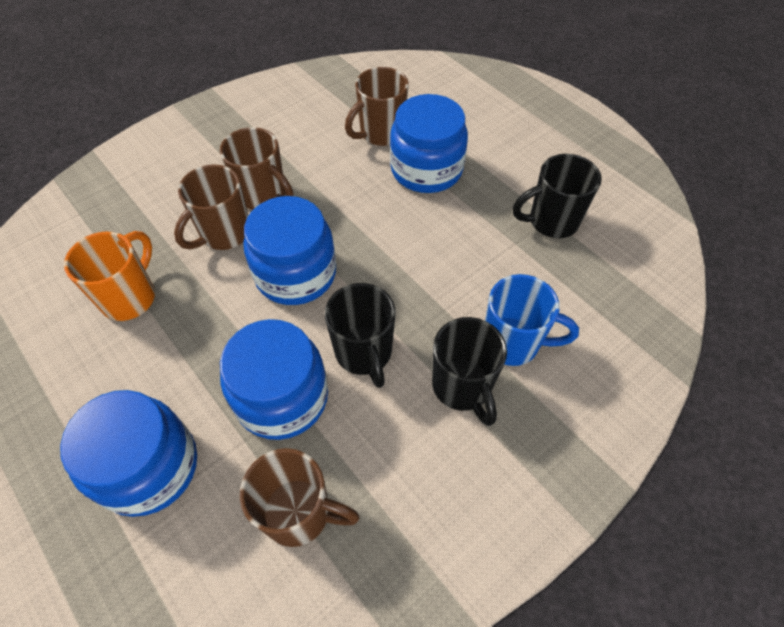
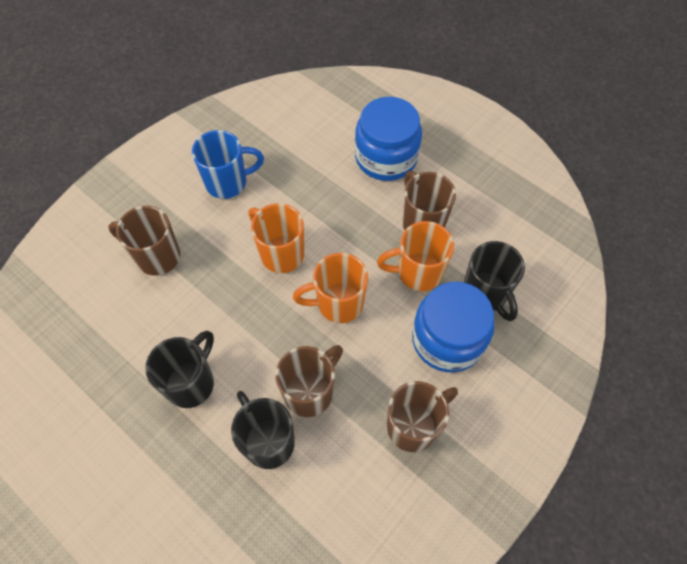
blue jar: [60,390,197,517] [220,319,328,440] [243,196,336,305] [390,94,468,193] = 4 -> [355,97,422,181] [412,282,495,372] = 2
orange mug: [64,231,155,321] = 1 -> [248,203,304,273] [293,253,368,323] [377,221,454,291] = 3

